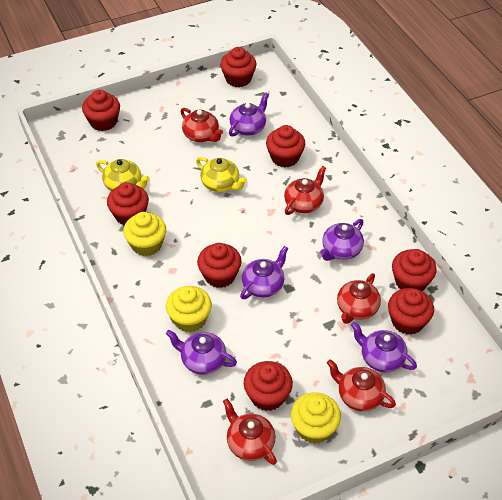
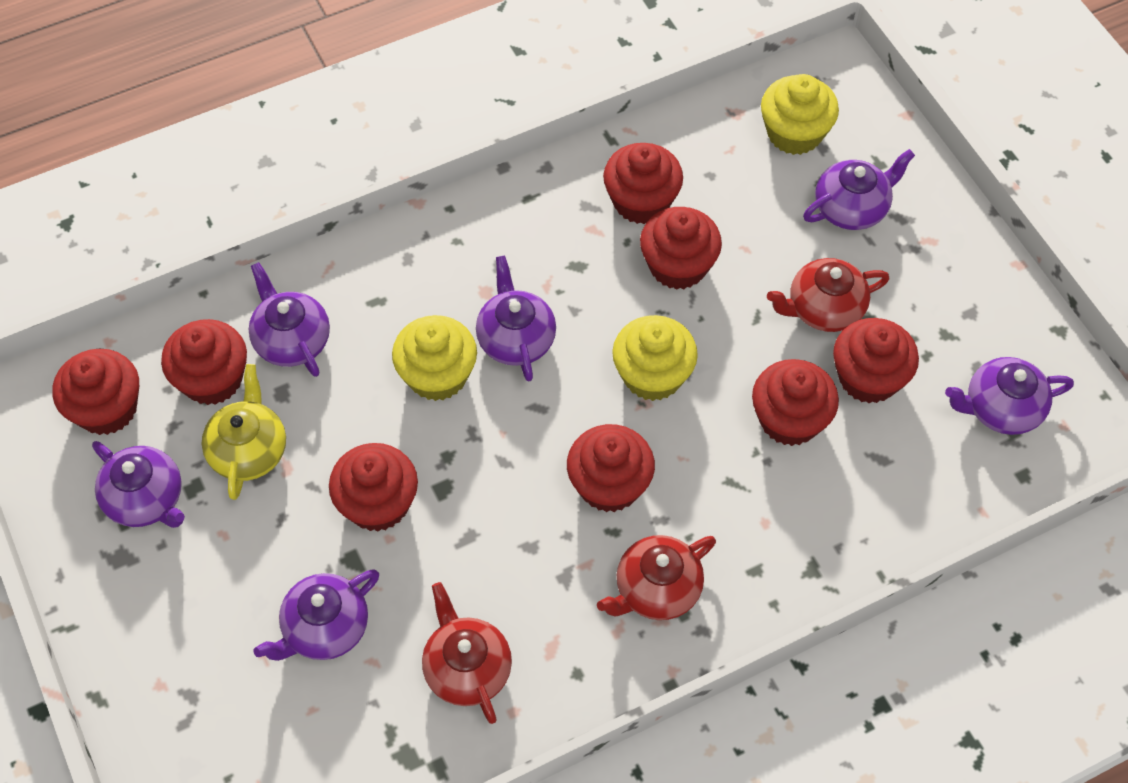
purple teapot: [166,330,237,375] [229,93,269,137] [240,246,288,299] [320,219,364,261] [351,322,417,372] = 5 -> [92,441,185,528] [249,262,330,377] [253,569,379,661] [476,255,556,382] [803,149,915,230] [945,357,1074,435] = 6
red teapot: [180,108,223,142] [223,399,277,465] [284,166,326,215] [327,359,396,411] [337,273,381,324] = 5 -> [422,582,512,724] [597,535,716,620] [767,258,889,332] = 3
yellow teapot: [96,159,150,191] [196,157,247,192] = 2 -> [202,364,286,500] = 1

